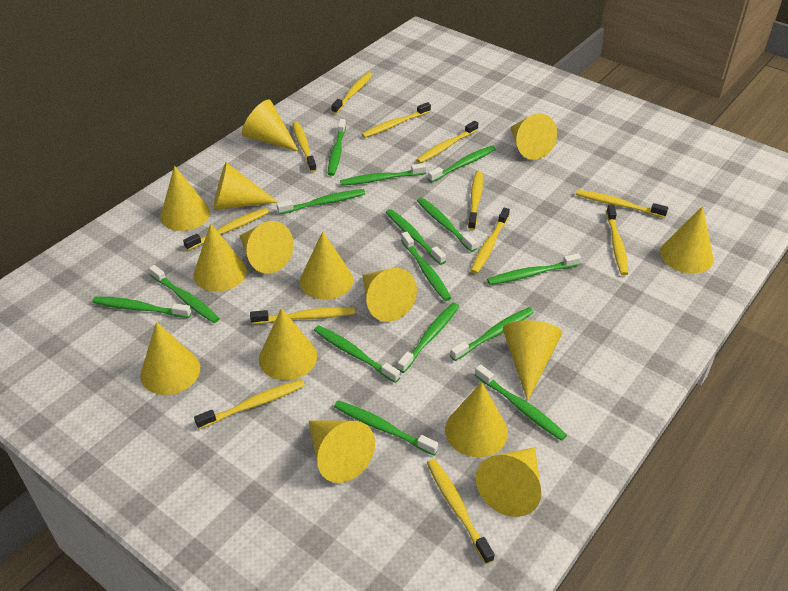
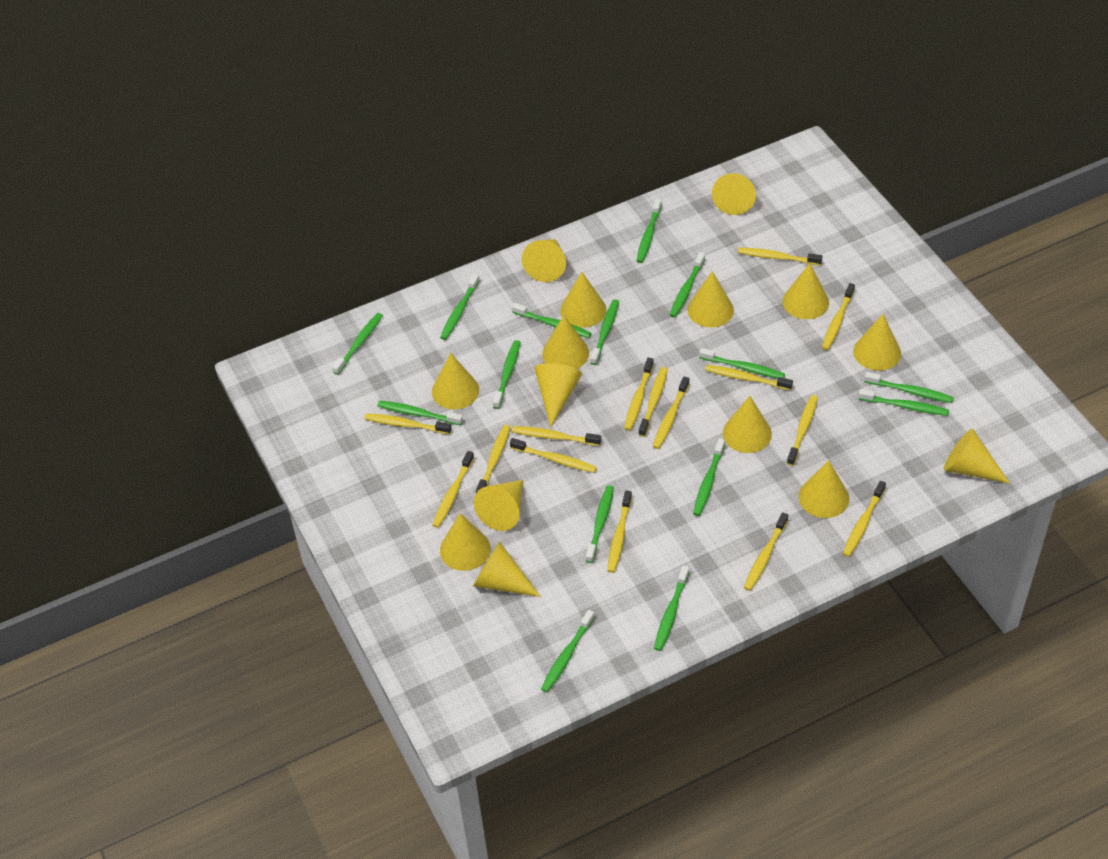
yellow toothbrush: [183,208,269,251] [194,379,305,429] [250,307,355,324] [293,122,317,172] [331,72,372,114] [362,102,431,138] [416,121,478,163] [427,459,495,564] [468,171,483,230] [471,208,510,274] [576,190,668,218] [606,205,628,275] = 12 -> [364,413,452,434] [432,451,474,528] [476,425,510,493] [510,438,597,473] [512,426,601,446] [607,490,632,573] [624,358,654,431] [638,367,668,437] [653,376,690,449] [705,365,793,390] [738,248,822,265] [744,512,788,591] [787,395,818,466] [822,283,855,350] [843,481,886,557] = 15

